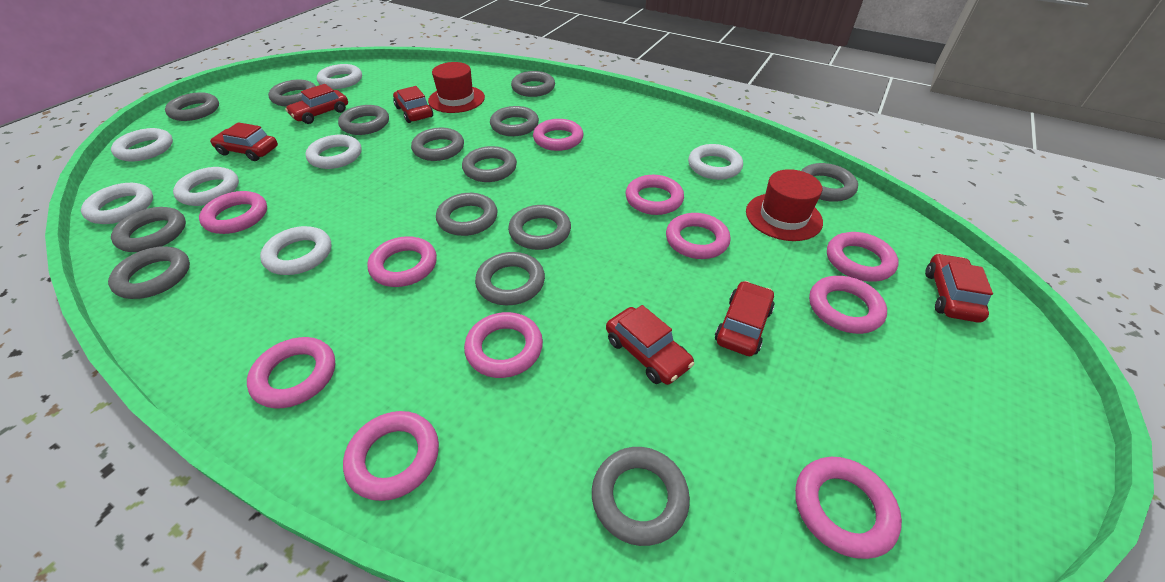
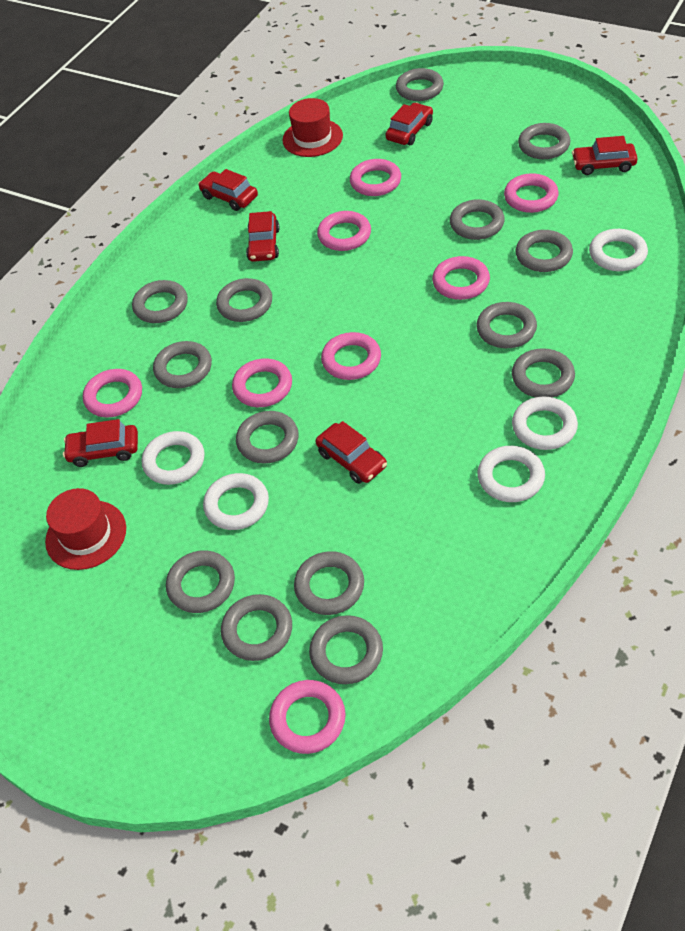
pink ring: [199,191,267,234] [247,337,335,408] [343,411,439,501] [367,236,437,287] [464,312,543,378] [533,119,583,151] [625,175,684,215] [666,213,731,259] [795,457,902,559] [809,276,887,334] [827,232,899,282] = 11 -> [83,369,142,417] [232,359,292,407] [269,680,346,754] [317,211,371,251] [321,332,381,380] [350,159,401,196] [432,256,490,300] [504,173,559,213] = 8
white ring: [81,183,153,224] [111,128,173,162] [173,167,239,206] [260,226,331,275] [305,135,362,169] [317,64,362,89] [688,144,743,180] = 7 -> [142,431,205,485] [203,473,269,530] [477,446,545,502] [512,397,578,450] [589,229,648,271] = 5

